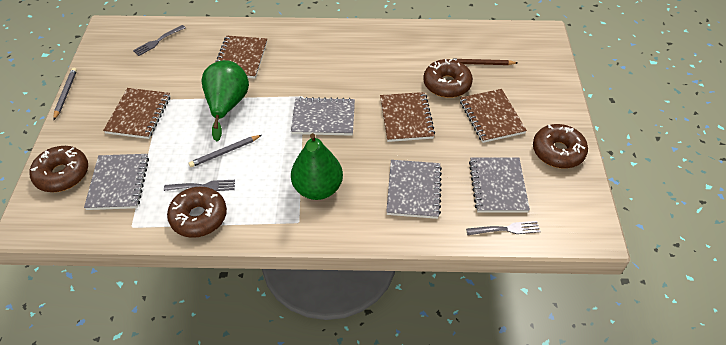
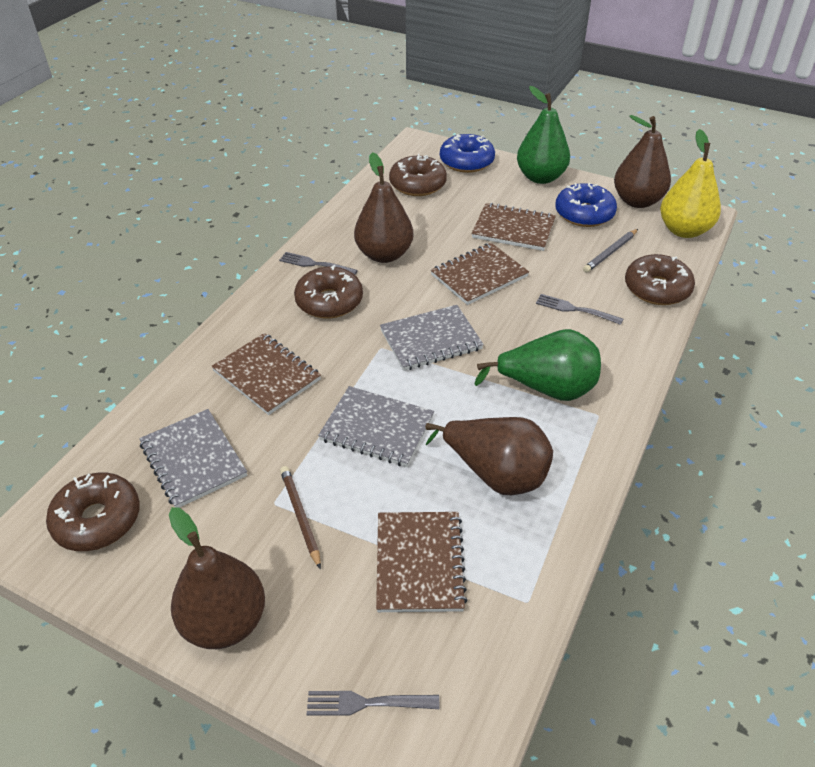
blue donut: none = 0 -> [440,134,495,173] [555,183,617,227] = 2
brown pear: none = 0 -> [169,507,265,649] [354,152,413,263] [425,417,553,495] [614,115,671,208] = 4
grey notebook: [84,154,149,210] [291,97,355,136] [386,160,442,219] [469,157,530,213] = 4 -> [139,409,247,508] [318,386,434,467] [380,305,484,371] = 3
grey pencil: [53,68,77,120] [189,135,262,167] = 2 -> [583,229,638,273] = 1
yellow pear: none = 0 -> [660,129,721,238] = 1

